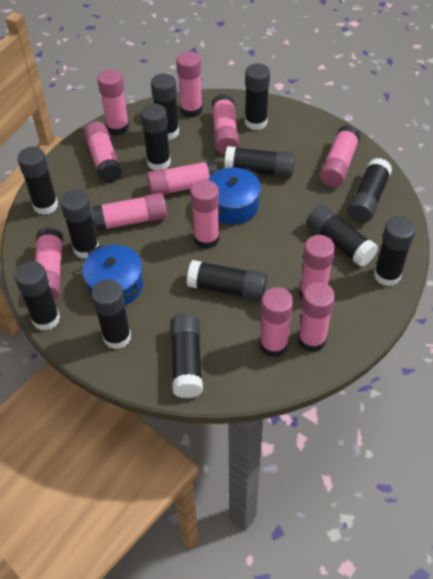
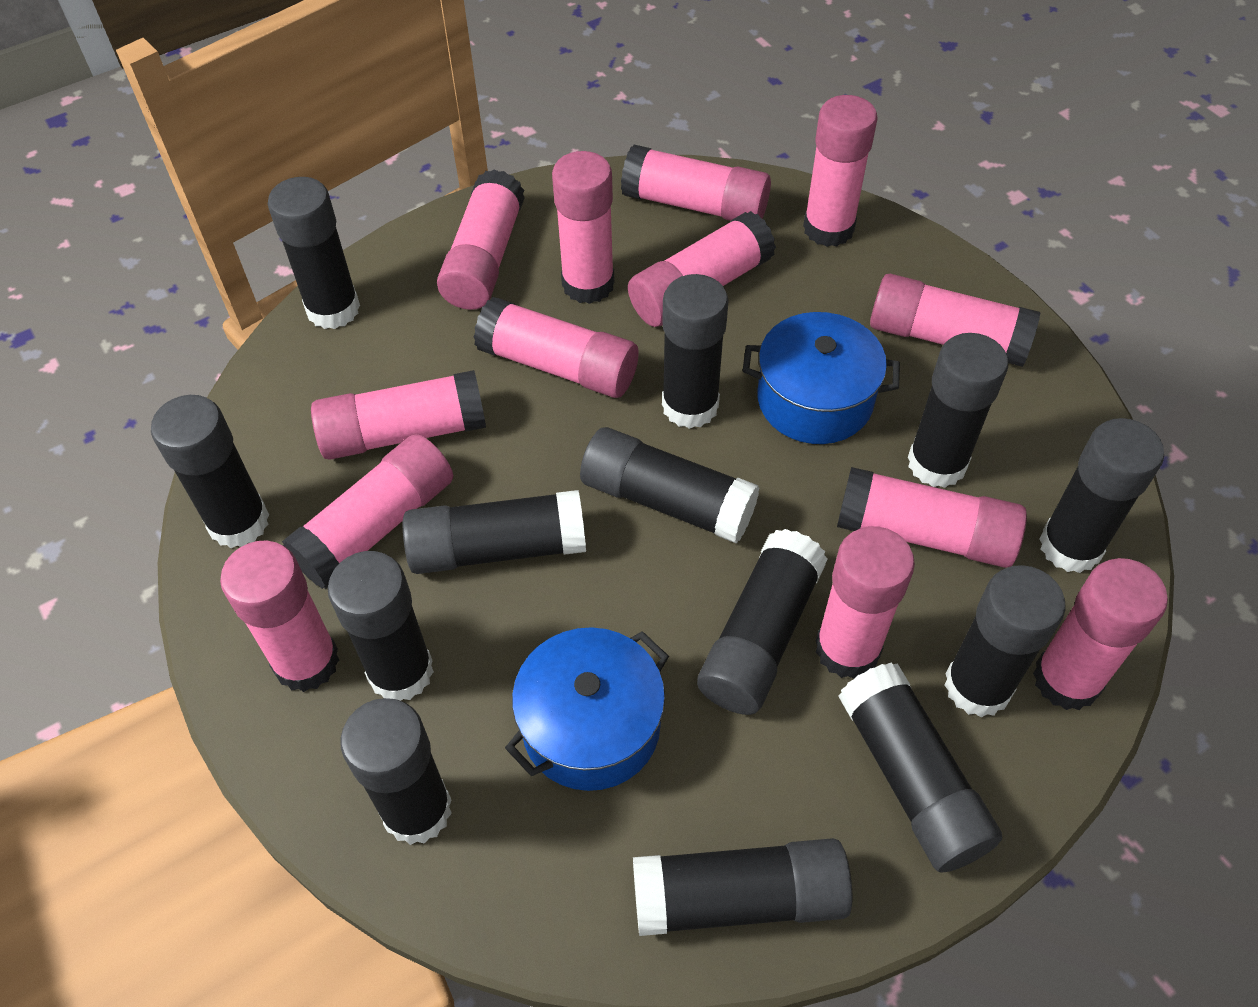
pink glue stick: [35,227,63,300] [84,122,122,183] [92,193,167,231] [97,69,129,136] [147,160,218,195] [176,51,203,118] [190,180,219,249] [212,94,239,154] [260,287,294,357] [298,282,335,352] [299,235,335,299] [320,125,361,187] = 12 -> [220,540,339,692] [282,434,453,589] [311,370,486,460] [437,169,525,310] [474,297,638,398] [552,151,615,304] [621,145,771,221] [628,211,776,327] [803,95,878,247] [815,526,915,679] [837,467,1027,568] [870,274,1040,367] [1033,558,1168,710] = 13

